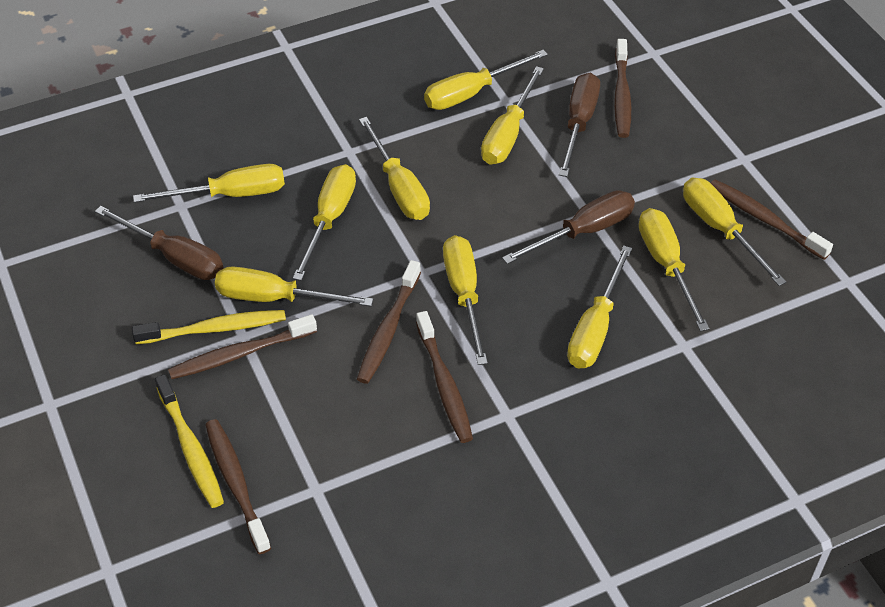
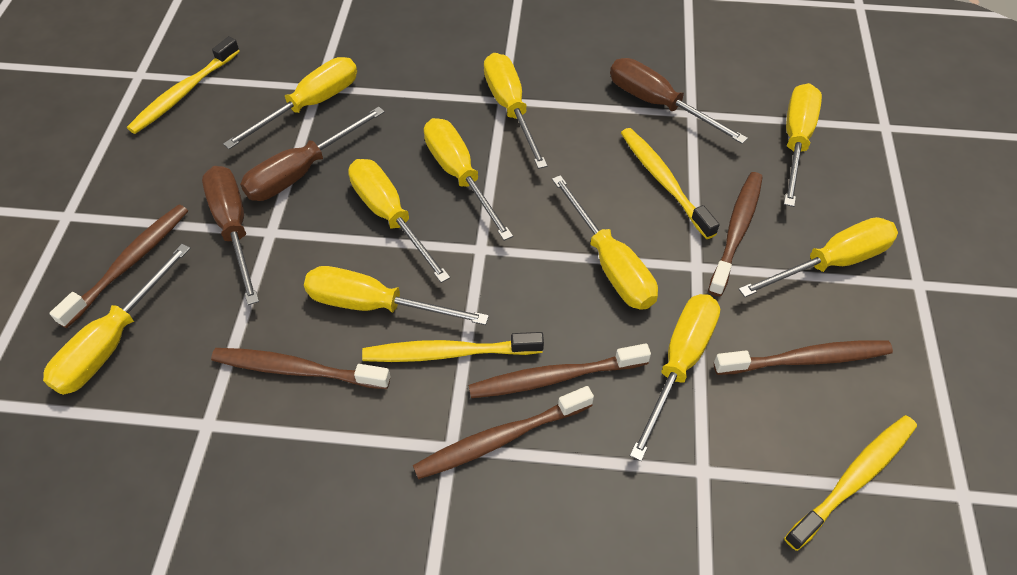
yellow toothbrush: [132,310,286,344] [155,374,224,508] = 2 -> [127,36,240,134] [362,332,544,362] [621,128,719,239] [784,415,917,551] = 4

